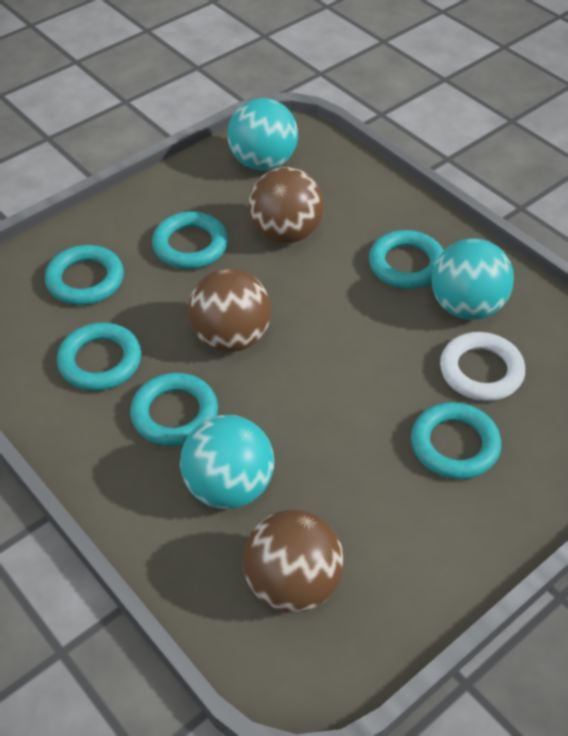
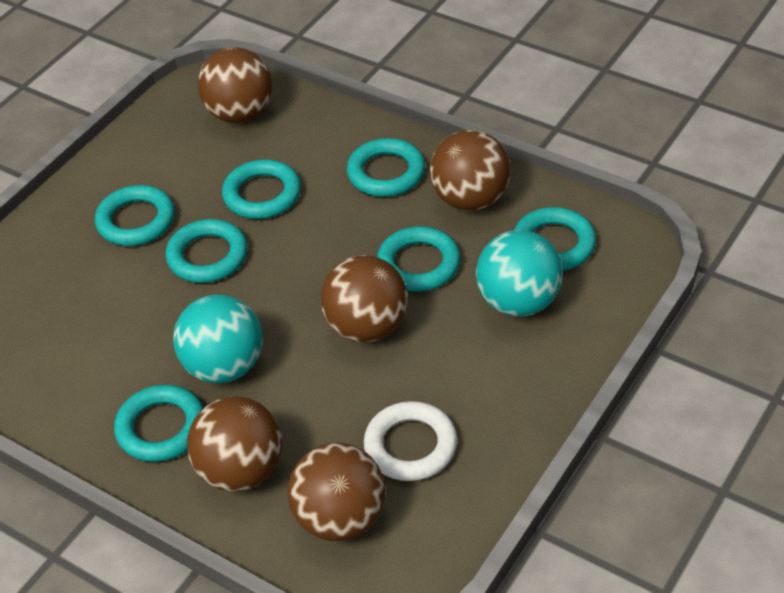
brown ball: [188,269,271,352] [243,509,344,613] [248,167,324,244] = 3 -> [187,397,282,492] [198,47,273,123] [288,443,385,541] [321,255,408,342] [430,130,511,211] = 5
turquoise ball: [180,415,274,509] [228,98,298,171] [431,238,514,320] = 3 -> [173,294,262,383] [476,230,563,317] = 2
turquoise ring: [45,245,124,305] [57,322,141,391] [130,373,218,446] [152,212,228,269] [369,230,444,289] [411,402,501,479] = 6 -> [95,185,175,246] [114,385,203,462] [165,219,247,283] [222,159,301,219] [347,138,425,197] [377,226,460,292] [514,207,596,271] = 7

